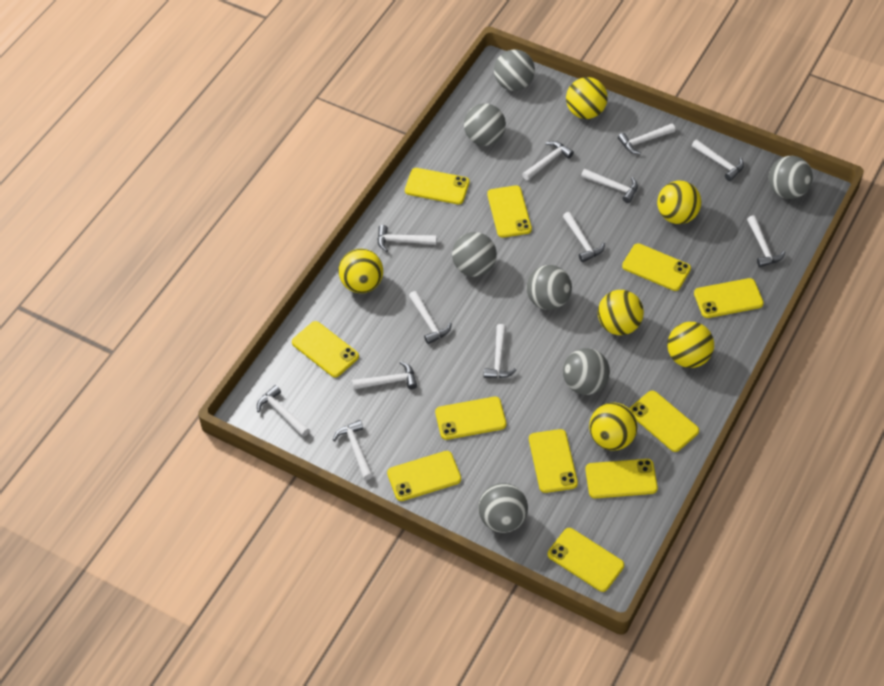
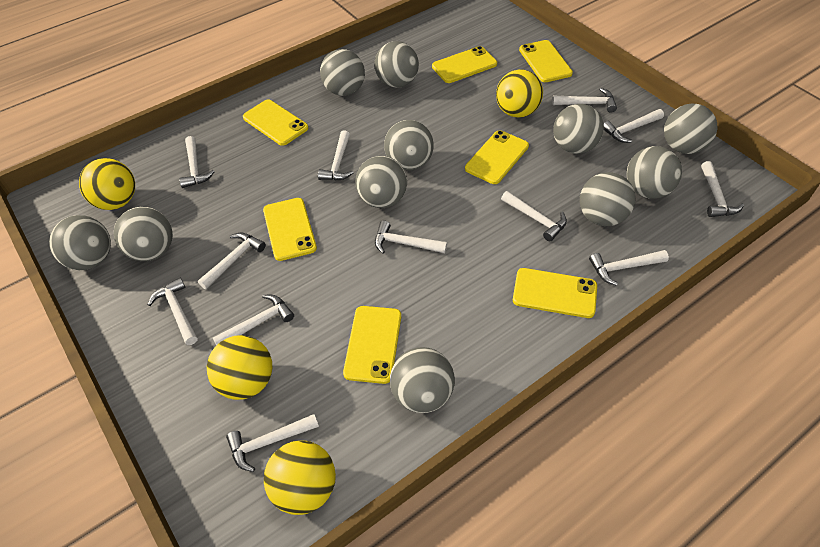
grey ball: [452,232,497,277] [464,103,506,146] [479,483,528,533] [494,50,535,91] [526,265,572,310] [563,348,610,395] [769,156,813,199] = 7 -> [49,215,111,270] [114,207,173,261] [320,49,365,96] [355,156,407,208] [375,41,419,88] [384,120,434,170] [390,347,455,413] [553,104,604,154] [580,172,636,226] [627,146,682,199] [664,104,717,154] = 11
yellow ball: [339,249,383,293] [566,77,608,119] [589,402,637,451] [598,290,644,335] [657,181,701,224] [667,322,714,368] = 6 -> [79,158,135,210] [207,335,272,400] [264,440,336,515] [496,69,543,118] = 4
yellow phone: [292,321,359,377] [387,451,461,501] [405,168,470,204] [435,397,506,440] [487,185,532,238] [529,429,578,493] [548,528,624,592] [585,459,658,498] [622,243,691,291] [629,391,699,452] [694,278,764,318] = 11 -> [243,100,308,146] [263,198,317,261] [343,306,401,384] [432,46,497,83] [465,130,529,184] [513,268,597,318] [519,40,573,82] = 7

